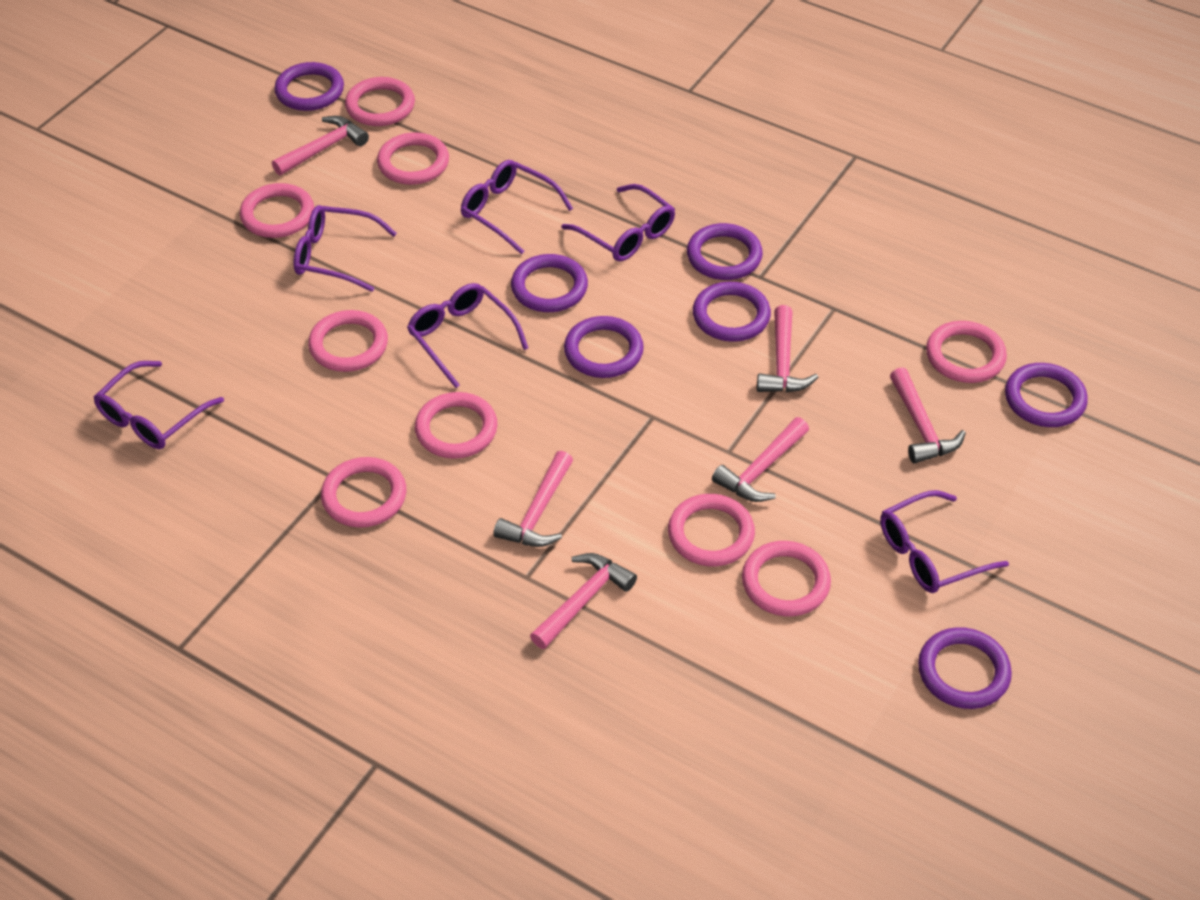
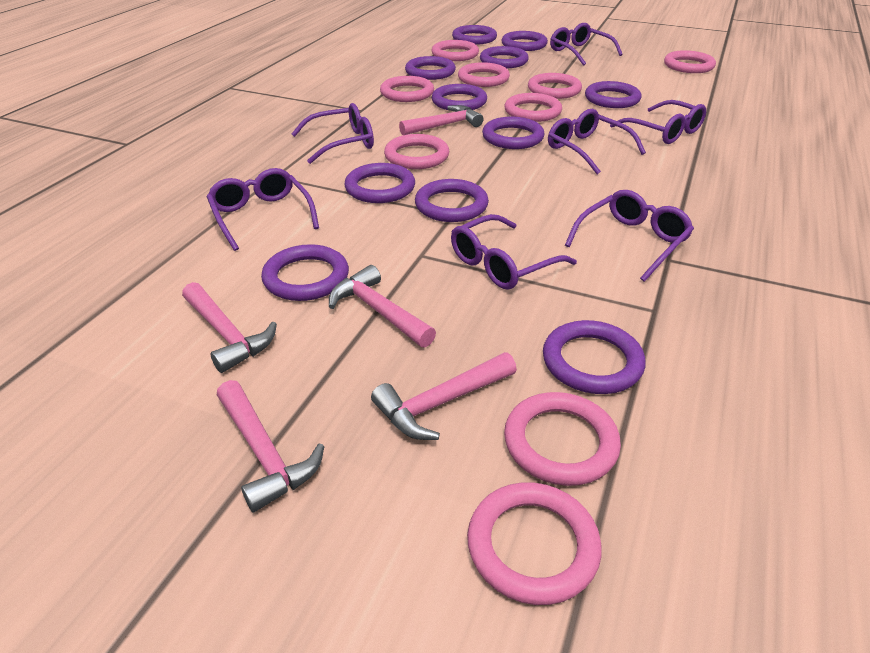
pink hammer: [272,116,369,175] [493,451,573,547] [530,553,637,649] [712,417,809,502] [757,305,818,392] [890,367,966,463] = 6 -> [182,282,277,373] [217,380,325,512] [329,265,436,348] [371,352,517,440] [399,105,483,135] = 5
purple glasses: [93,361,224,449] [293,205,397,292] [407,283,528,388] [461,160,573,254] [561,184,675,262] [880,490,1009,593] = 6 -> [206,168,319,251] [291,103,374,164] [451,214,577,290] [548,109,646,174] [550,23,623,66] [565,190,694,282] [610,100,706,144] = 7
purple ring: [274,62,344,111] [511,254,588,312] [564,316,644,378] [687,223,763,280] [693,282,771,342] [918,627,1012,709] [1005,363,1088,427] = 7 -> [261,244,349,301] [344,163,415,203] [405,56,456,80] [415,179,489,222] [432,84,487,111] [452,25,497,45] [480,46,529,68] [482,117,545,149] [501,31,548,51] [543,320,645,394] [585,81,641,108] = 11

